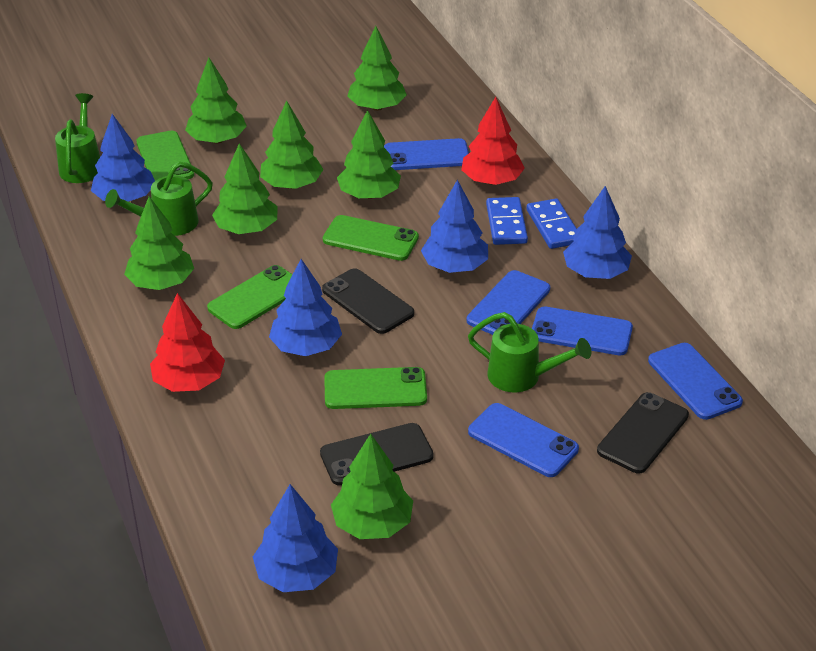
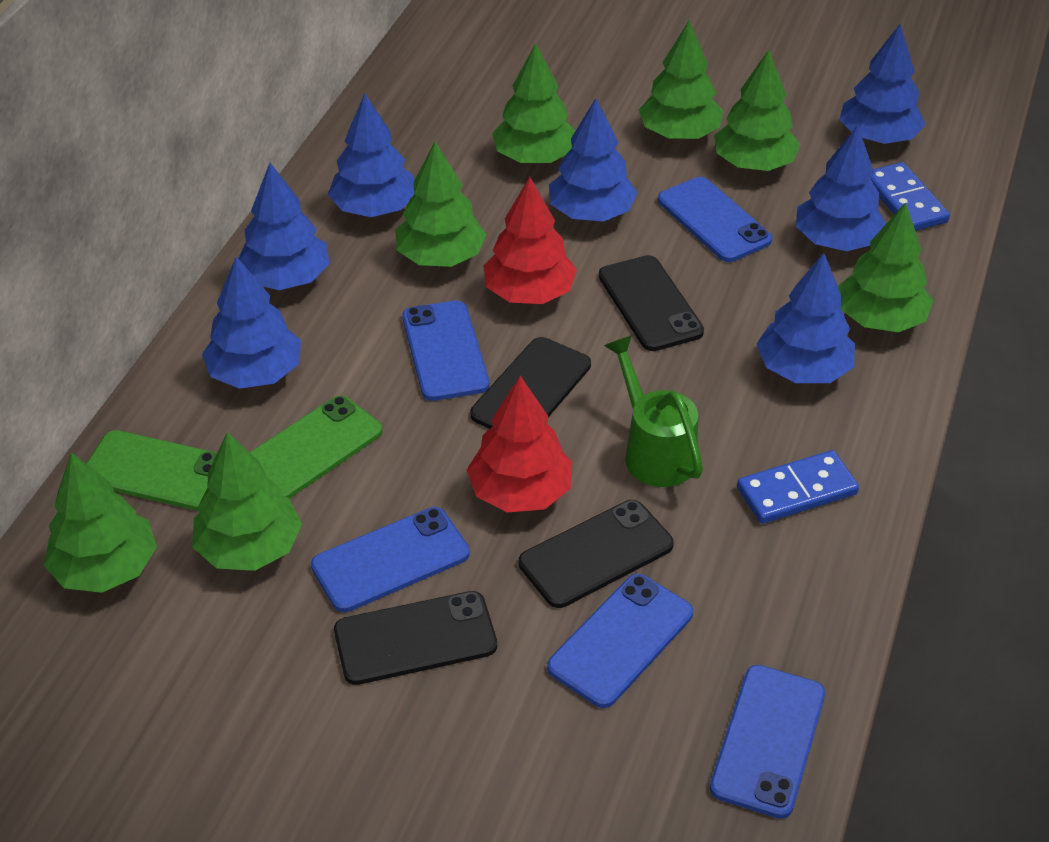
black phone: [320,423,434,486] [322,268,414,334] [597,392,689,473] = 3 -> [334,591,497,685] [470,337,591,429] [519,500,674,608] [599,255,704,351] = 4
blue tree: [91,114,155,202] [253,484,338,592] [269,259,342,356] [421,180,488,273] [563,186,632,279] = 5 -> [202,256,301,389] [238,163,330,290] [328,93,414,217] [549,98,637,222] [757,253,855,383] [796,125,886,251] [839,24,925,144] = 7
green phone: [136,131,194,181] [207,265,293,329] [323,215,419,261] [324,367,427,409] = 4 -> [86,430,217,511] [250,396,382,499] = 2
green watering can: [55,93,100,183] [105,161,213,236] [468,312,591,392] = 3 -> [604,335,703,487] = 1

